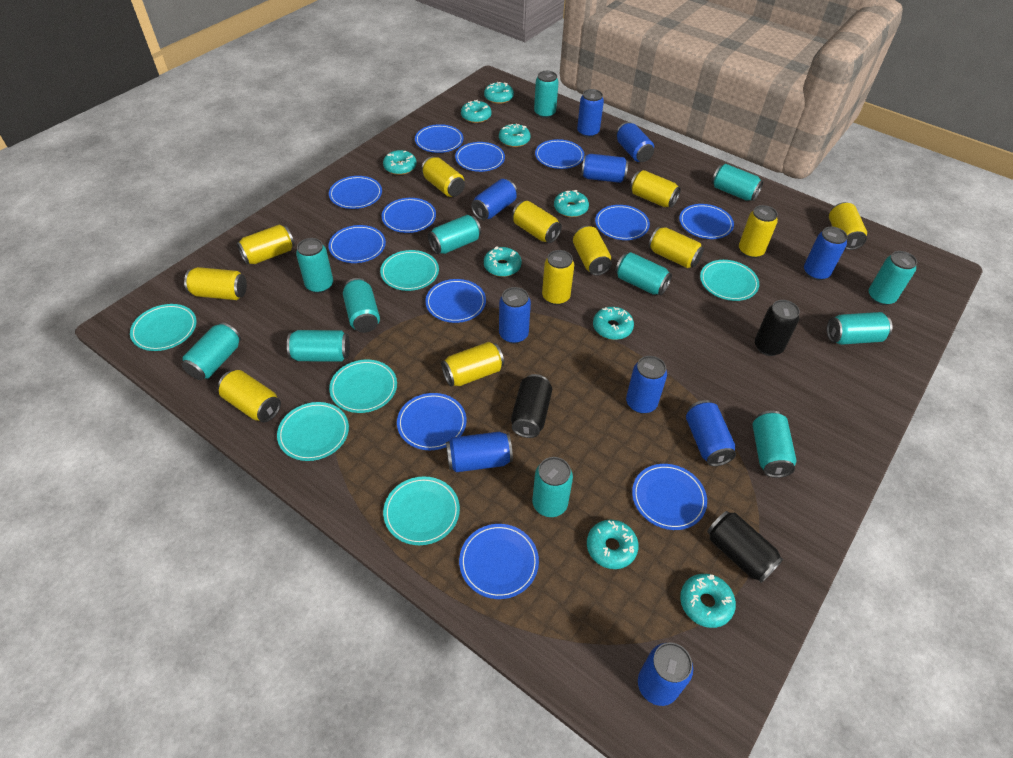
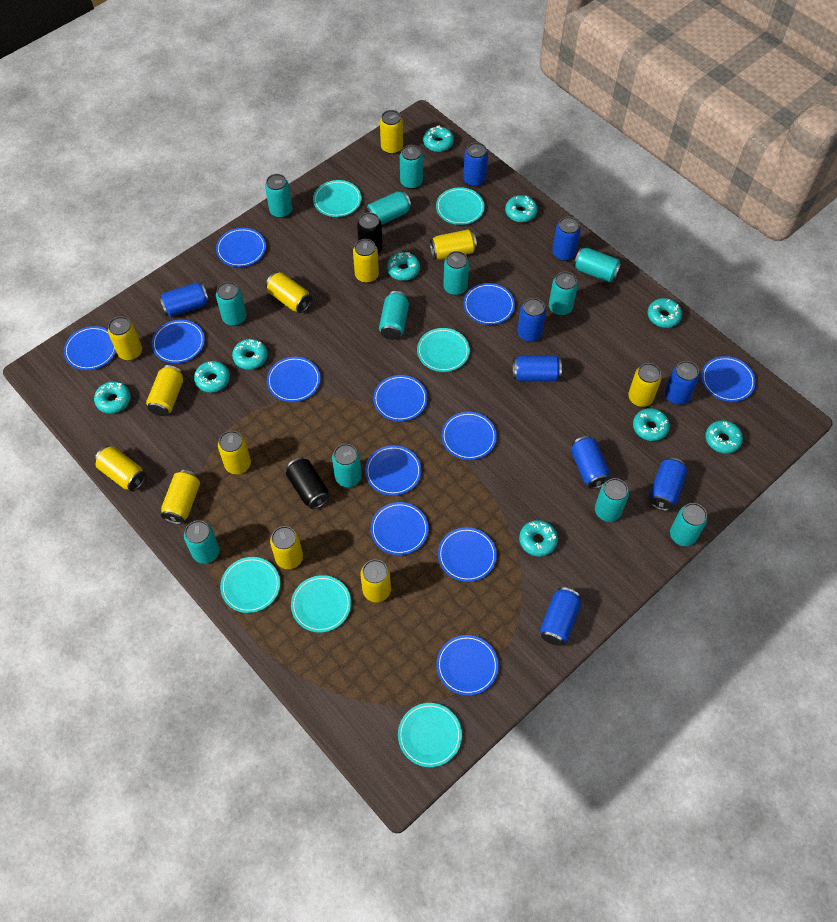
black can: [511,374,552,438] [707,511,783,583] [755,300,800,356] = 3 -> [286,457,330,509] [357,212,383,254] = 2
blue can: [446,432,513,472] [471,179,517,220] [499,287,531,344] [577,89,604,138] [581,154,628,183] [616,122,654,162] [626,356,667,414] [638,643,693,706] [686,400,736,466] [804,227,848,280] = 10 -> [159,283,209,317] [463,142,488,187] [513,355,562,382] [517,298,546,342] [540,587,581,646] [552,217,581,261] [571,436,610,489] [650,458,687,511] [665,361,699,405] = 9
turquoise donut: [383,150,417,175] [461,100,491,123] [484,82,514,104] [484,246,521,277] [499,124,530,147] [554,190,589,217] [587,520,639,569] [593,307,634,340] [680,574,736,628] = 9 -> [94,381,131,414] [194,361,230,392] [232,339,268,370] [387,252,420,281] [423,125,454,152] [505,195,537,222] [519,520,558,557] [633,408,670,441] [648,298,682,328] [706,420,743,454] = 10

